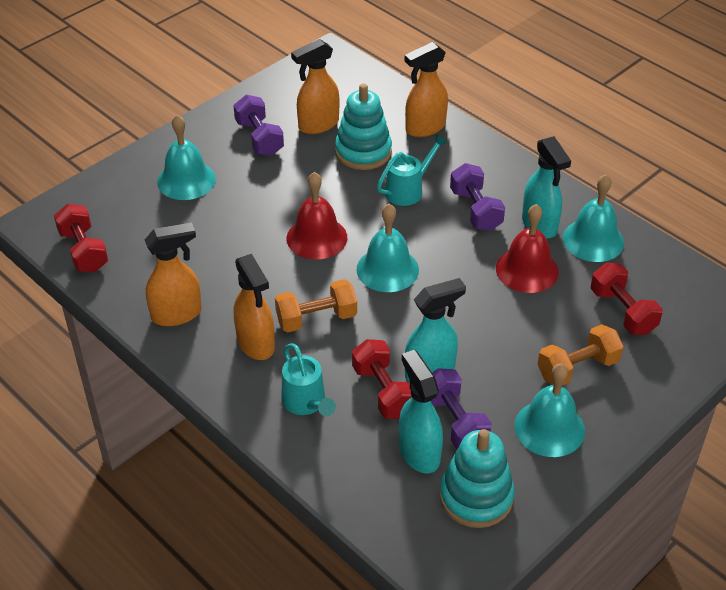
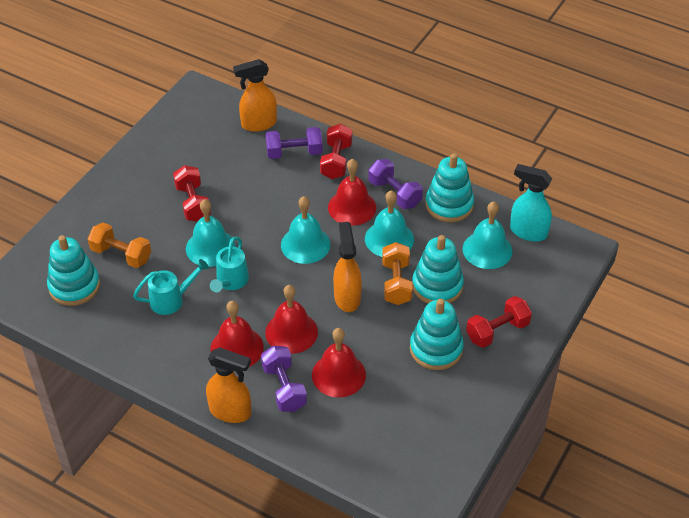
orange spray bottle: [145,223,202,326] [234,254,275,360] [291,39,339,134] [405,42,448,137] = 4 -> [206,347,251,423] [233,59,277,132] [333,222,362,312] = 3
red bell: [287,172,347,260] [496,204,559,293] = 2 -> [210,301,264,367] [265,285,318,354] [312,328,366,398] [328,159,376,226] = 4
turquoise spray bottle: [399,350,443,474] [405,278,466,382] [522,136,571,239] = 3 -> [510,164,552,242] = 1
turquoise stacking toy: [335,83,392,170] [440,429,515,528] = 2 -> [47,235,100,306] [410,299,464,370] [412,235,464,303] [425,153,474,222] = 4

